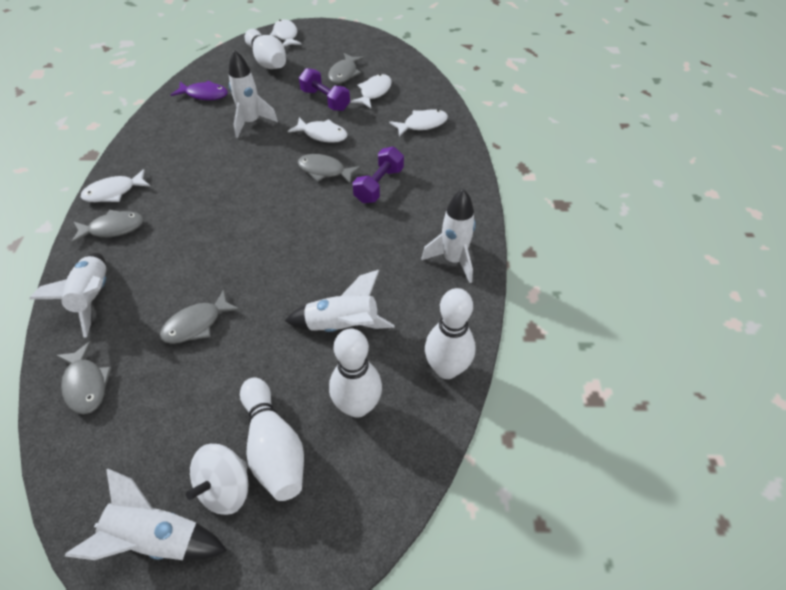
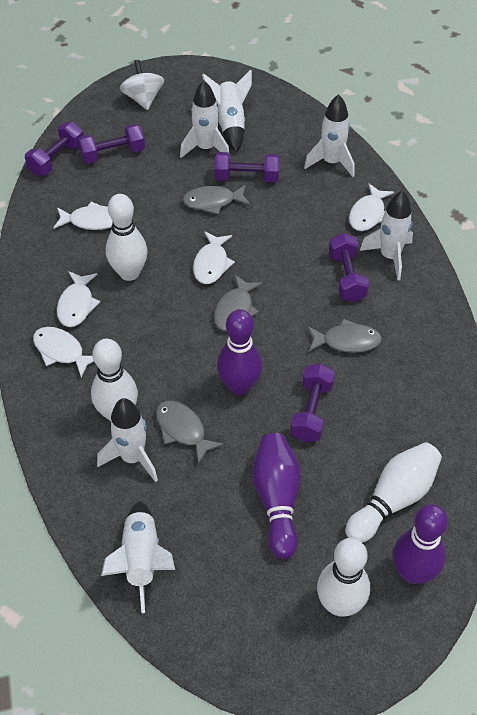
grey fish: [55,341,112,415] [71,210,144,243] [160,289,240,344] [298,154,361,184] [328,53,364,84] = 5 -> [156,401,224,464] [183,184,250,215] [214,275,262,331] [307,319,382,353] = 4
purple bowling pin: none = 0 -> [217,309,263,395] [252,433,301,559] [393,504,448,584] = 3
purple dumbbell: [299,68,350,111] [352,147,404,203] = 2 -> [25,122,84,175] [78,124,145,163] [214,152,280,182] [290,363,335,442] [329,233,369,302] = 5
purple fish: [171,80,228,100] = 1 -> none = 0
white rocket: [30,253,106,338] [65,469,227,560] [229,50,278,138] [285,270,395,332] [422,189,476,283] = 5 -> [97,398,158,482] [101,501,175,613] [180,80,230,158] [202,69,252,153] [304,94,355,177] [360,190,413,281] = 6

